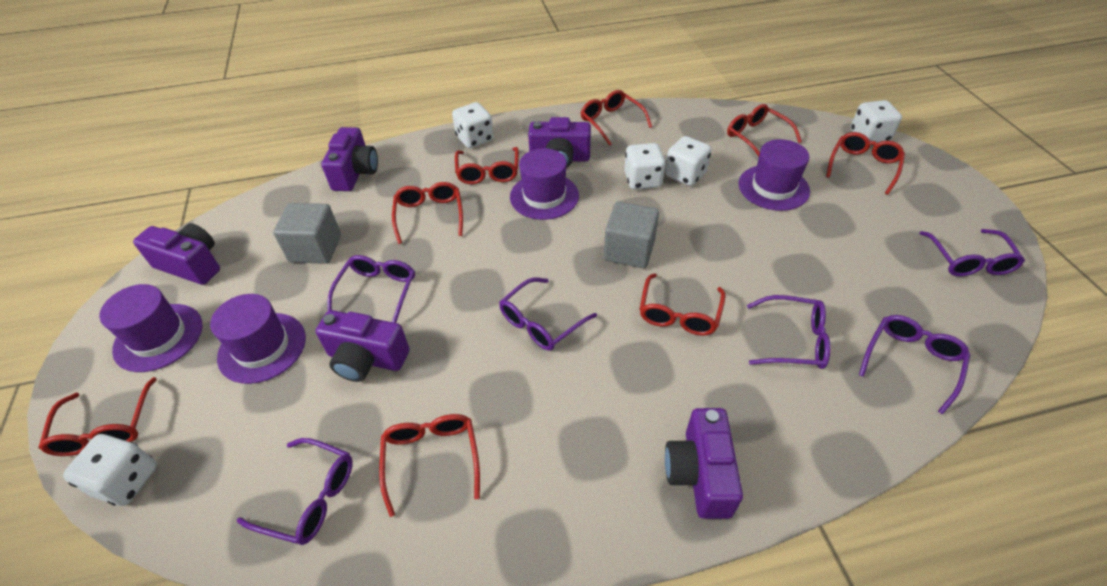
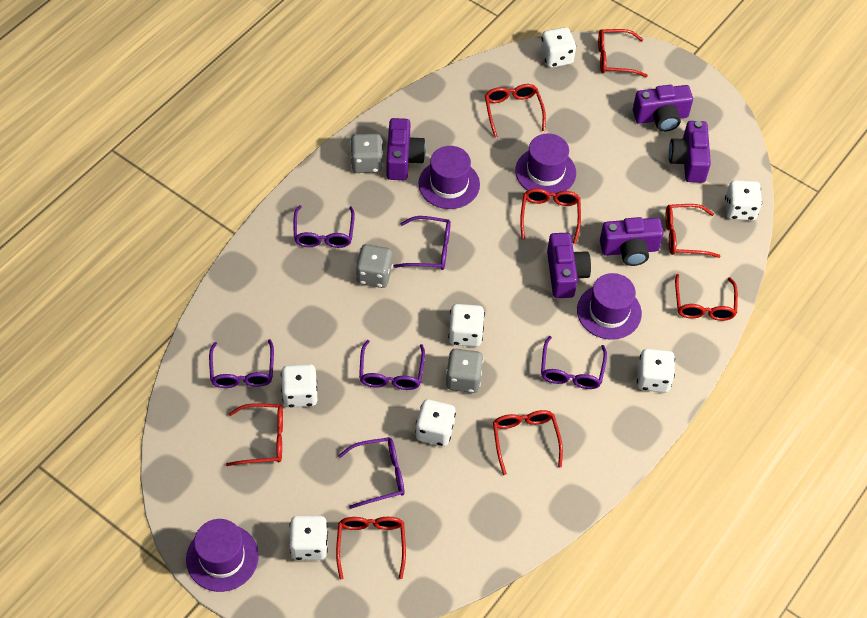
grey cube: [273,203,341,264] [604,201,659,268] = 2 -> none = 0
grey dice: none = 0 -> [350,134,383,173] [356,244,393,288] [445,349,484,393] = 3
white dice: [63,434,157,506] [452,102,494,148] [624,143,666,190] [665,136,711,186] [851,100,902,143] = 5 -> [281,364,317,408] [289,516,328,560] [415,399,456,446] [448,304,485,347] [540,27,576,68] [637,349,675,392] [725,180,762,221] = 7

